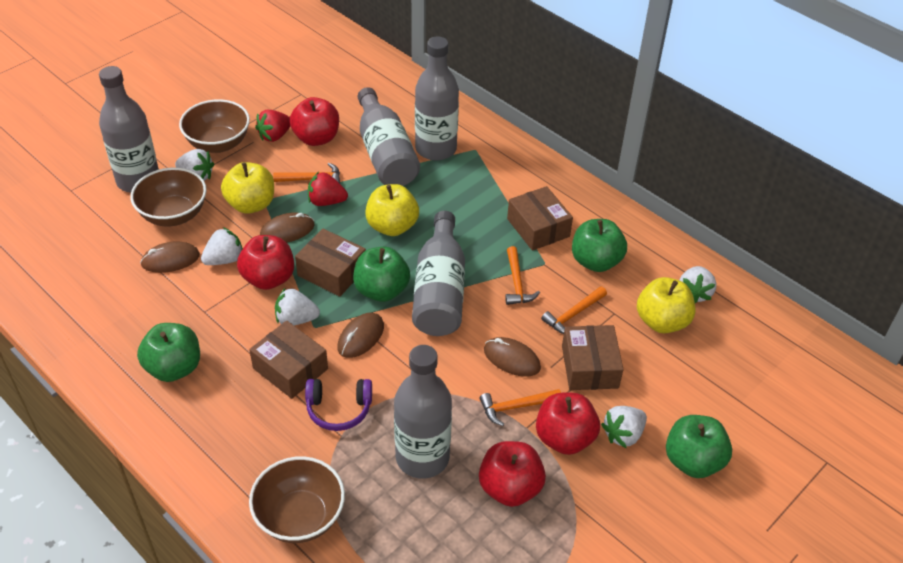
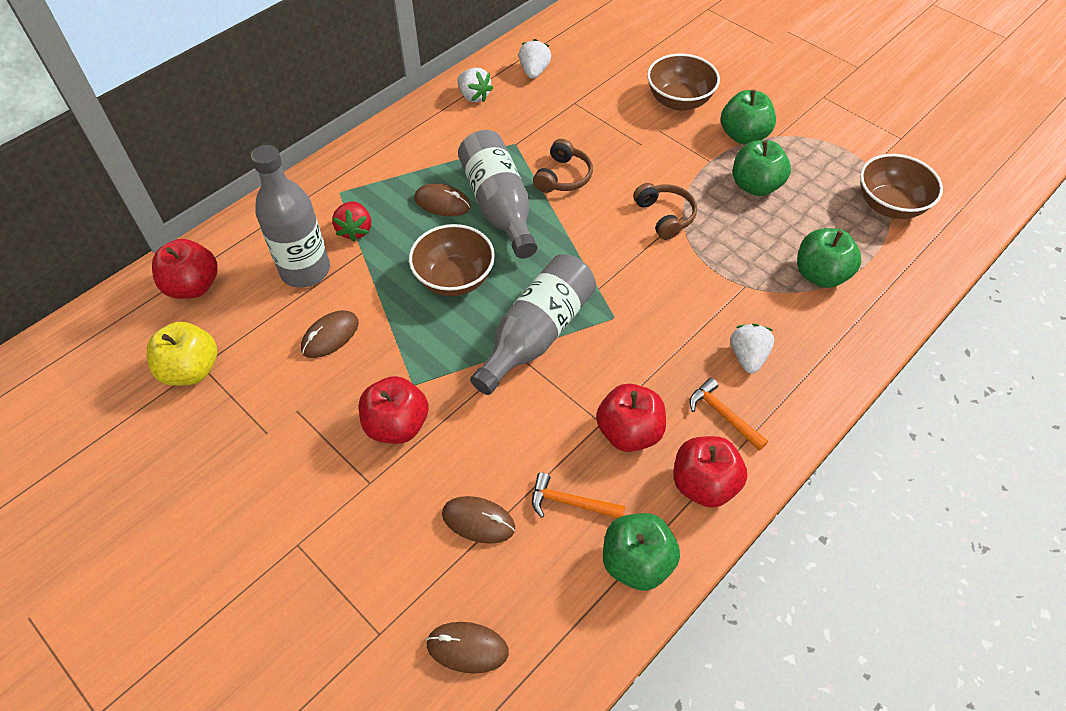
brown box: [249,320,328,399] [295,229,366,297] [507,186,573,251] [562,325,624,390] = 4 -> none = 0
brown headphones: none = 0 -> [533,139,593,193] [633,183,697,240] = 2
grey bottle: [99,66,159,193] [358,87,420,186] [394,345,452,479] [412,211,465,336] [415,37,459,161] = 5 -> [251,145,330,288] [458,130,537,259] [470,254,596,395] = 3
orange hammer: [273,163,340,183] [480,389,561,426] [505,246,540,305] [541,286,607,334] = 4 -> [532,472,625,518] [689,378,768,451] = 2
purple headphones: [305,379,372,431] = 1 -> none = 0
red strawberry: [255,110,291,142] [308,172,348,206] = 2 -> [332,201,371,242] = 1
white strawberry: [175,149,214,181] [201,227,243,265] [275,288,320,326] [601,406,647,448] [680,266,716,303] = 5 -> [457,68,493,102] [519,39,551,79] [730,324,774,374] = 3
yellow apple: [221,162,274,214] [365,184,419,236] [637,277,695,333] = 3 -> [147,322,217,386] = 1

